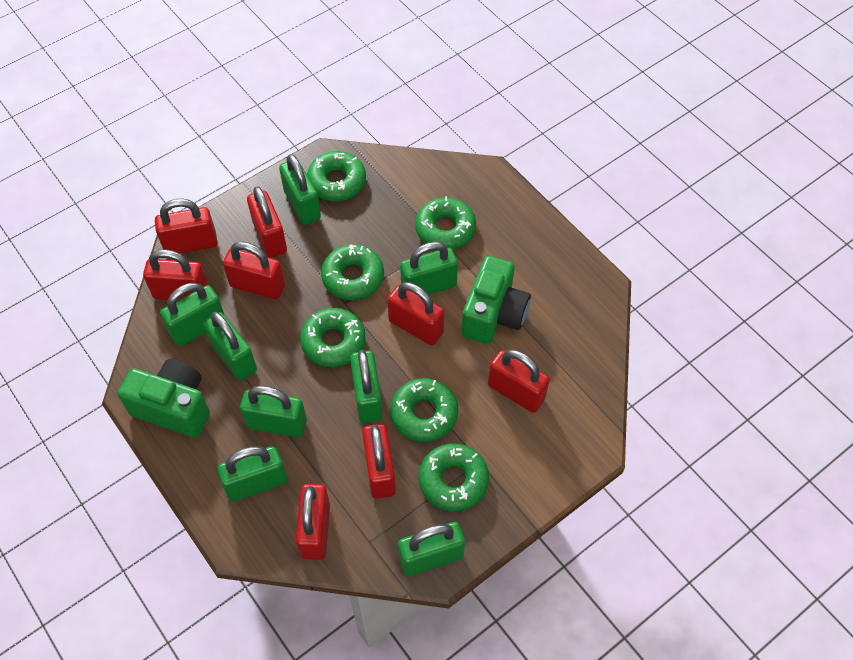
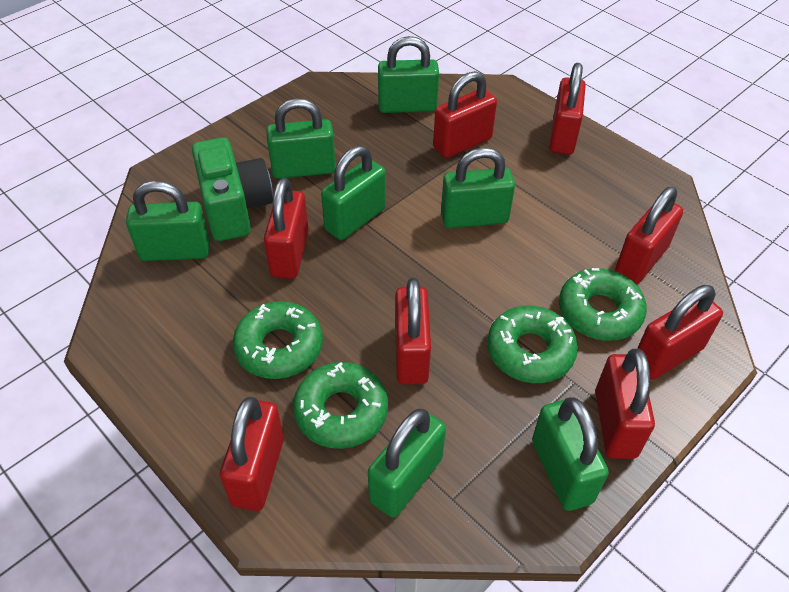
green camera: [118,359,210,438] [461,256,531,344] = 2 -> [192,137,273,241] = 1
green donut: [300,308,366,367] [307,151,366,201] [321,244,384,300] [390,378,458,442] [415,196,476,250] [419,444,489,511] = 6 -> [233,301,323,379] [293,362,388,449] [487,306,578,383] [559,268,647,341] = 4
green padlock: [160,283,224,346] [203,312,257,381] [217,446,287,502] [240,386,307,437] [279,154,321,225] [350,350,383,423] [398,522,465,576] [400,242,458,295] = 8 -> [126,181,210,261] [266,98,336,179] [321,146,386,240] [368,409,446,518] [378,36,439,113] [441,147,515,228] [532,397,609,511] = 7

